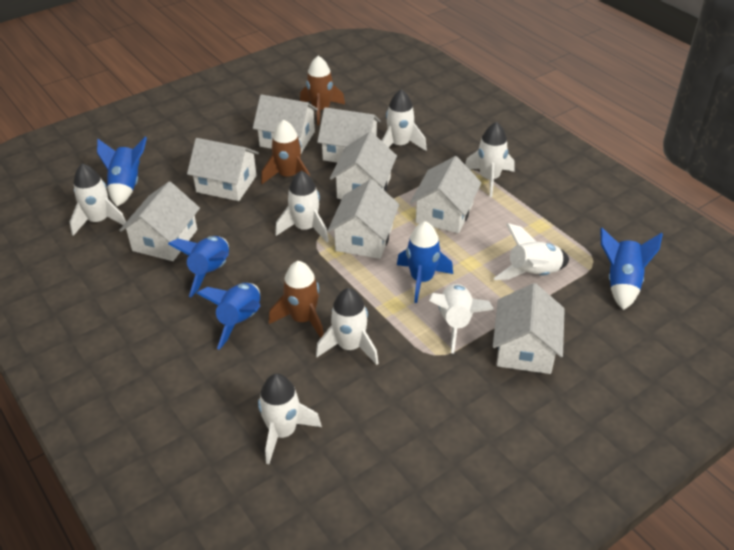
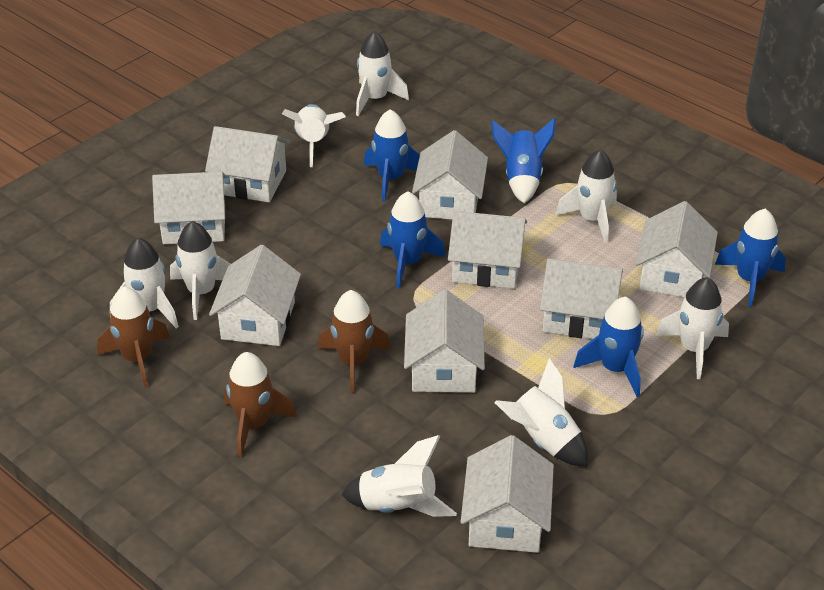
white house: [119,181,200,261] [187,138,259,201] [253,94,318,153] [317,107,381,163] [328,179,399,259] [330,132,397,199] [410,156,481,233] [493,283,565,374] = 8 -> [152,171,226,244] [205,126,290,202] [209,245,301,346] [404,290,485,393] [412,130,488,220] [448,211,527,289] [461,435,554,553] [540,258,623,339] [635,201,718,298] = 9

